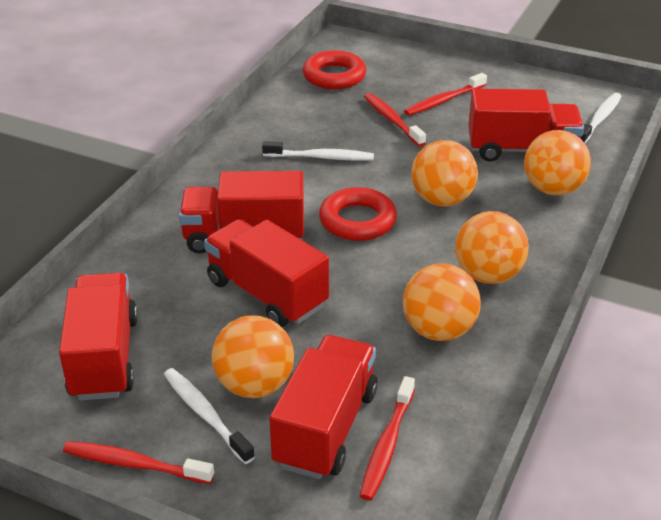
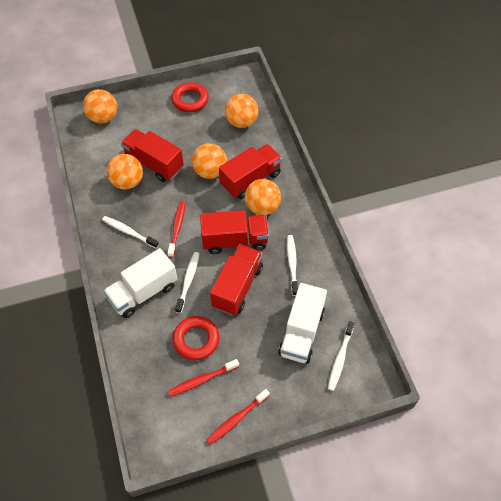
red toothbrush: [63,441,214,484] [360,376,415,501] [364,93,426,147] [404,73,487,116] = 4 -> [168,201,186,258] [168,359,239,397] [206,389,270,445] = 3
red truck: [59,273,138,401] [179,171,304,253] [204,219,329,327] [269,335,378,479] [468,88,584,162] = 5 -> [121,129,184,182] [200,210,269,254] [210,244,263,315] [219,144,282,199] = 4
white toothbrush: [164,368,255,464] [262,141,374,161] [581,93,622,143] = 3 -> [102,216,159,248] [175,252,200,313] [287,235,298,296] [328,321,354,391] = 4
white truck: none = 0 -> [104,248,177,318] [278,283,327,364] = 2

